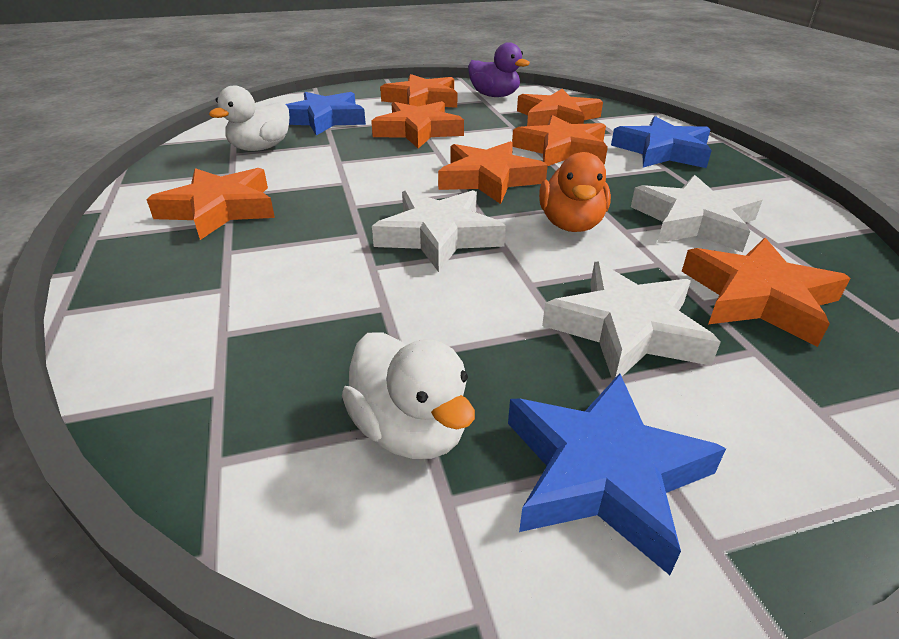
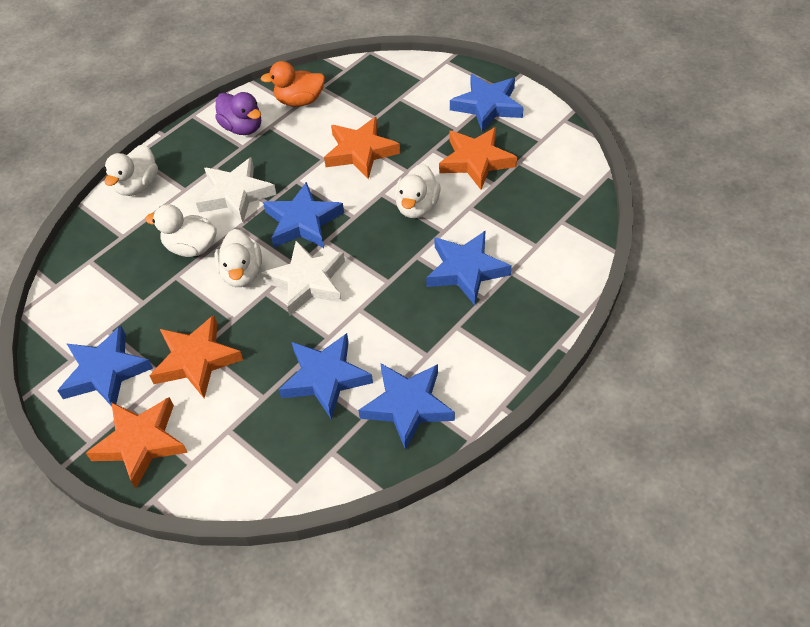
blue star: [286,92,366,136] [508,373,726,575] [611,116,712,168] = 3 -> [57,326,153,406] [263,182,344,248] [279,333,373,419] [358,363,455,450] [426,230,512,305] [450,74,524,132] = 6
orange star: [146,168,275,240] [371,101,464,149] [380,74,457,108] [438,141,548,204] [512,115,608,166] [517,89,603,126] [682,238,850,347] = 7 -> [86,397,188,489] [149,315,243,398] [324,117,400,179] [439,127,517,190] = 4
white duck: [209,86,289,151] [342,332,475,459] = 2 -> [104,144,158,196] [145,204,217,257] [214,229,262,287] [394,164,441,218] = 4
white star: [372,190,506,272] [542,261,721,381] [631,175,762,252] = 3 -> [196,157,277,223] [261,241,345,316] = 2

